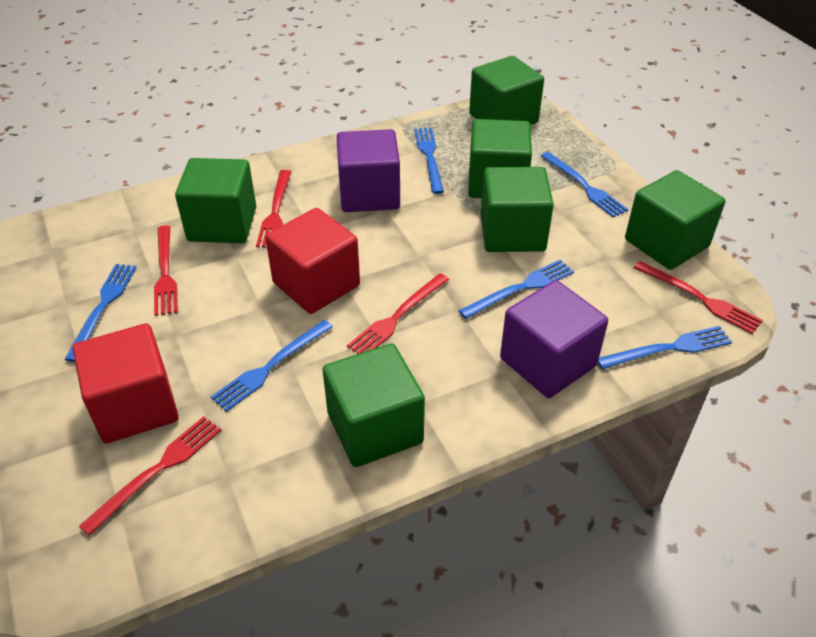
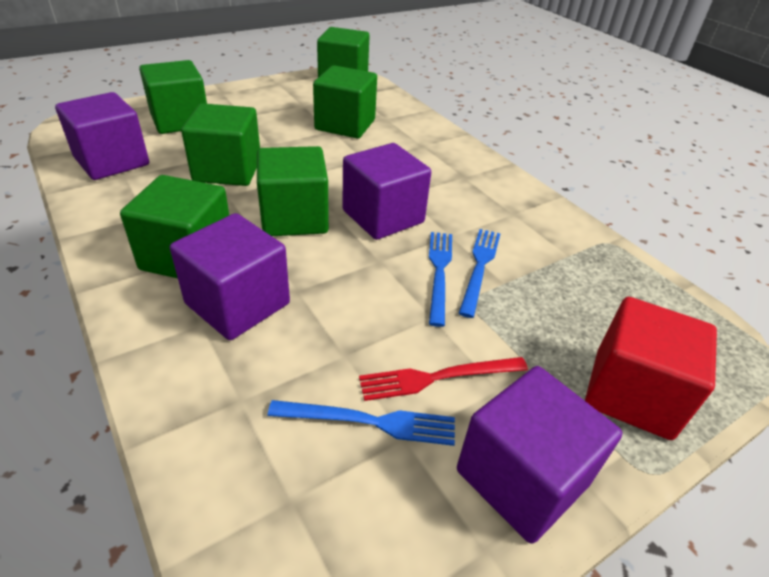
blue fork: [64,264,137,362] [211,320,333,412] [414,128,444,194] [459,260,574,319] [541,152,629,218] [598,326,732,369] = 6 -> [268,400,455,446] [429,232,452,327] [459,229,500,318] = 3
purple cube: [336,129,400,212] [500,280,608,398] = 2 -> [55,92,149,180] [170,213,290,340] [342,143,431,240] [457,366,622,544] = 4
red cube: [73,323,179,444] [265,208,360,314] = 2 -> [585,297,717,440] = 1
red fork: [79,416,221,536] [154,225,178,316] [256,170,291,247] [347,273,449,354] [634,261,763,334] = 5 -> [359,357,528,401] = 1

